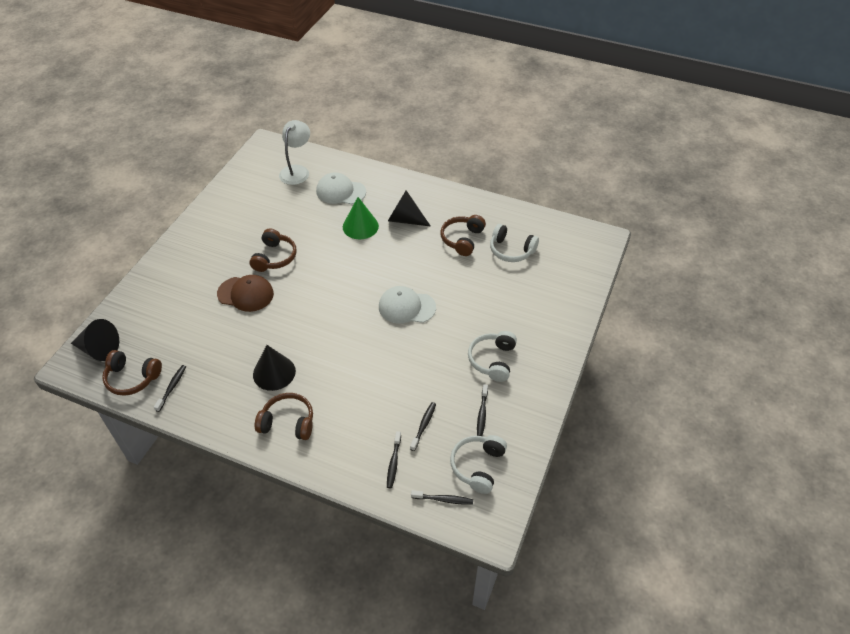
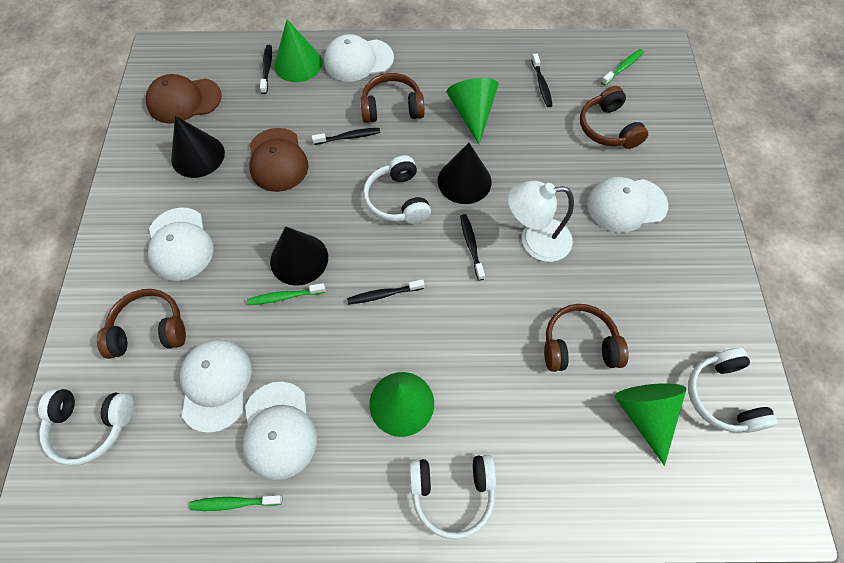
brown cap: [217,275,274,312] = 1 -> [146,74,222,124] [249,128,308,192] = 2
green cone: [343,197,379,239] = 1 -> [274,19,323,82] [369,372,434,437] [446,78,499,145] [614,383,687,466] = 4
green toothbrush: none = 0 -> [189,495,282,511] [247,283,326,305] [601,49,644,86] = 3
white cap: [316,172,366,204] [379,286,436,324] = 2 -> [148,207,214,281] [180,340,252,433] [243,382,317,480] [324,34,394,82] [587,177,668,233] = 5
white headphones: [450,435,507,494] [468,331,517,382] [490,224,539,262] = 3 -> [38,389,134,466] [363,155,431,224] [409,455,496,539] [688,348,778,433] = 4

